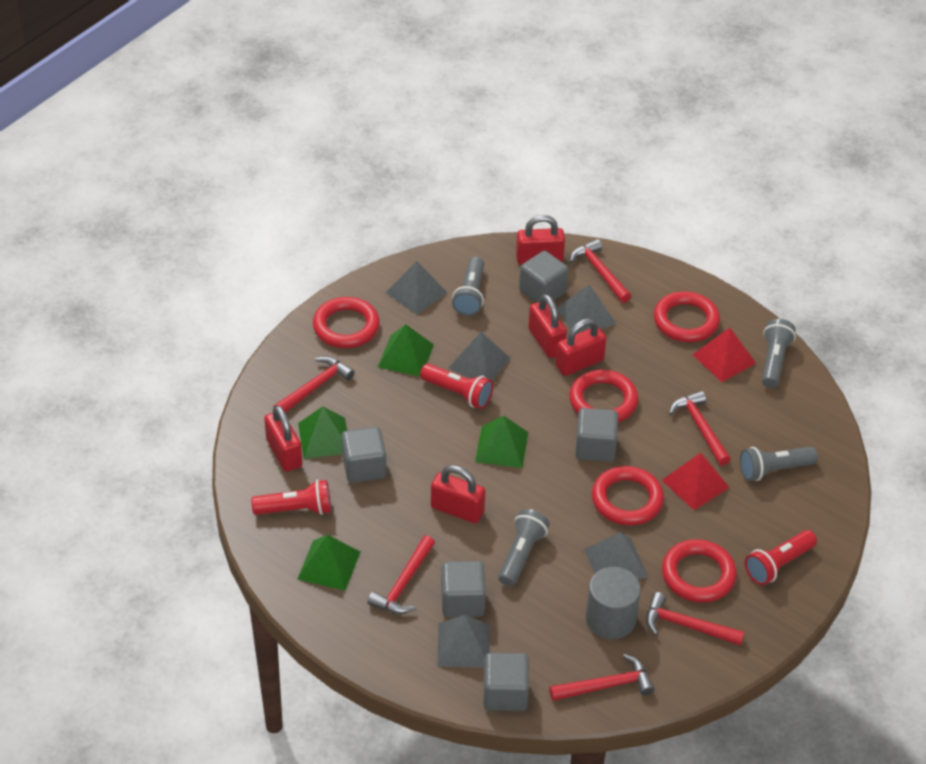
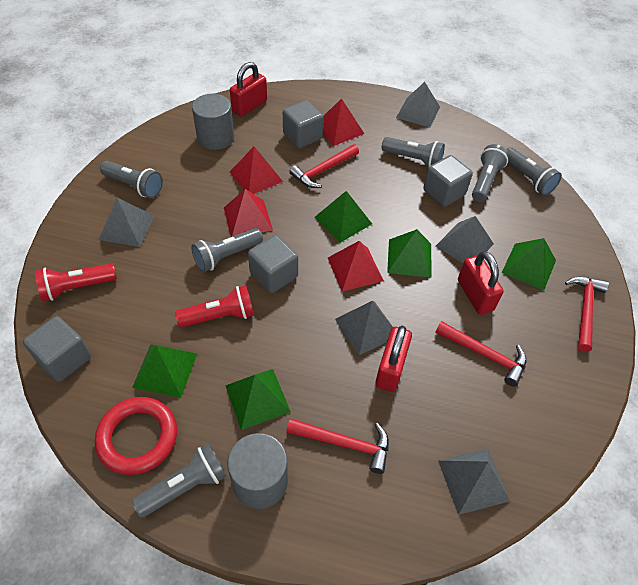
green pyramid: [297,534,360,591] [298,406,347,459] [378,324,434,376] [475,416,528,468] = 4 -> [132,344,197,398] [225,369,291,430] [315,191,372,243] [387,229,431,277] [502,238,556,290] = 5
grey cube: [341,427,387,483] [441,561,486,617] [483,653,529,711] [519,251,569,303] [575,408,618,462] = 5 -> [23,316,91,382] [248,235,298,293] [283,100,324,148] [423,155,473,207] = 4
grey cylinder: [586,567,641,639] = 1 -> [192,93,234,150] [228,433,288,509] = 2
grey flashlight: [452,256,484,316] [498,509,550,586] [740,446,818,481] [762,319,796,388] = 4 -> [100,161,163,198] [132,443,227,518] [191,228,263,272] [382,137,445,167] [472,144,509,202] [507,147,562,195] = 6
red flashlight: [251,480,331,515] [420,364,493,409] [745,530,817,585] = 3 -> [35,263,117,301] [175,285,254,327] = 2
red hammer: [274,356,355,413] [367,535,435,614] [549,654,655,701] [570,239,631,303] [646,592,745,646] [669,391,731,466] = 6 -> [286,418,389,474] [289,144,359,188] [435,321,527,387] [565,276,609,352] = 4
red padlock: [264,405,302,472] [431,465,485,523] [516,215,565,265] [528,294,567,358] [556,318,606,376] = 5 -> [230,62,267,117] [375,326,412,392] [458,251,504,315] = 3
red pyramid: [662,453,730,510] [692,327,756,382] = 2 -> [224,189,273,237] [230,146,283,194] [323,98,364,146] [328,241,384,292] = 4
red ring: [313,297,380,348] [569,370,638,422] [592,466,664,525] [654,291,720,342] [662,539,737,603] = 5 -> [95,397,177,475] = 1

